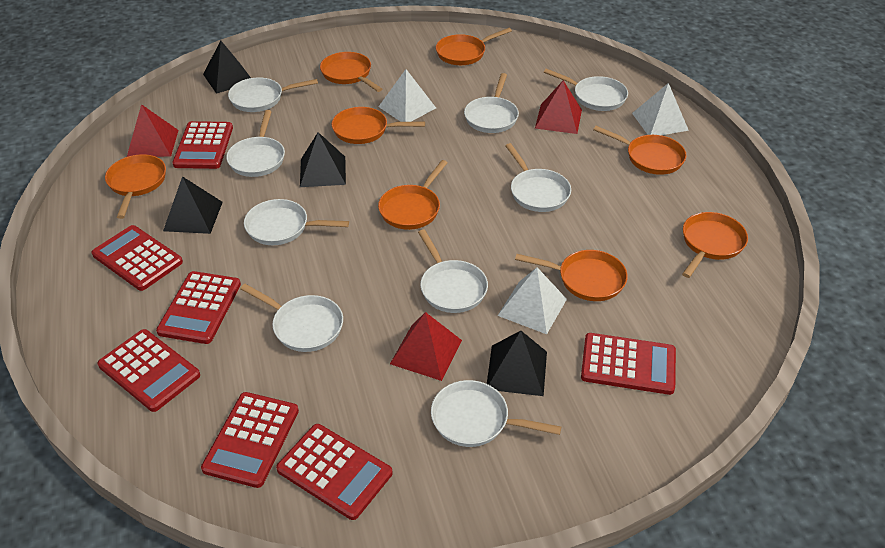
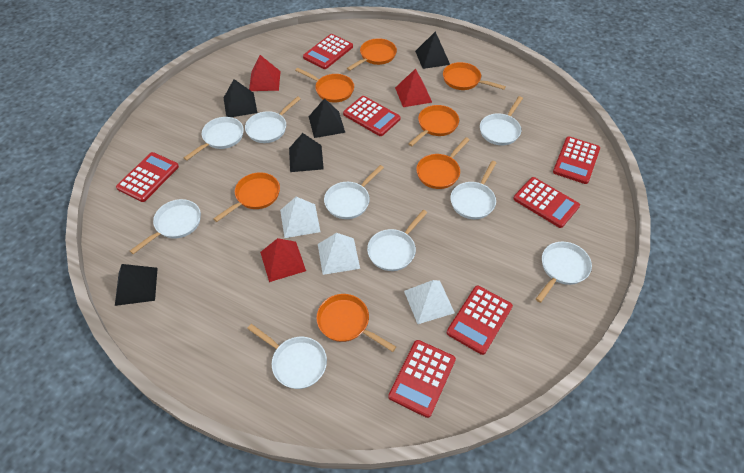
black pyramid: [163,176,223,234] [203,41,251,94] [300,132,346,187] [487,331,547,396] = 4 -> [115,264,158,306] [224,79,257,117] [289,133,324,172] [309,98,345,138] [415,31,450,69] = 5
orange pan: [105,154,166,219] [320,52,382,92] [332,107,425,144] [378,160,448,230] [436,28,512,65] [515,250,628,301] [593,126,687,175] [682,212,748,278] = 8 -> [213,172,280,222] [295,68,354,103] [316,294,396,352] [347,38,397,71] [408,105,459,146] [416,137,469,189] [443,62,506,90] = 7

